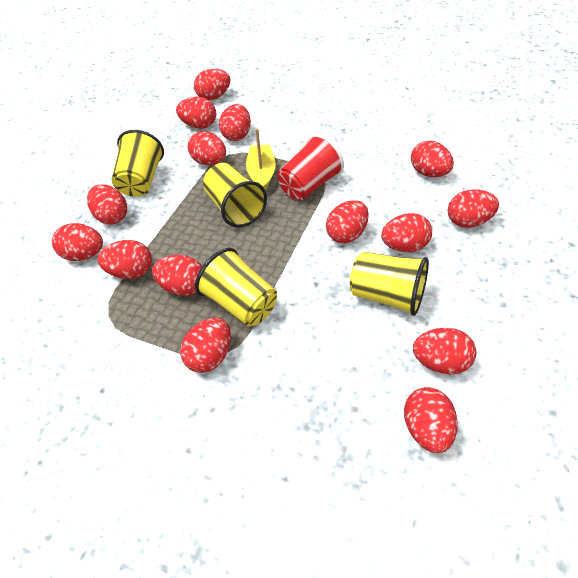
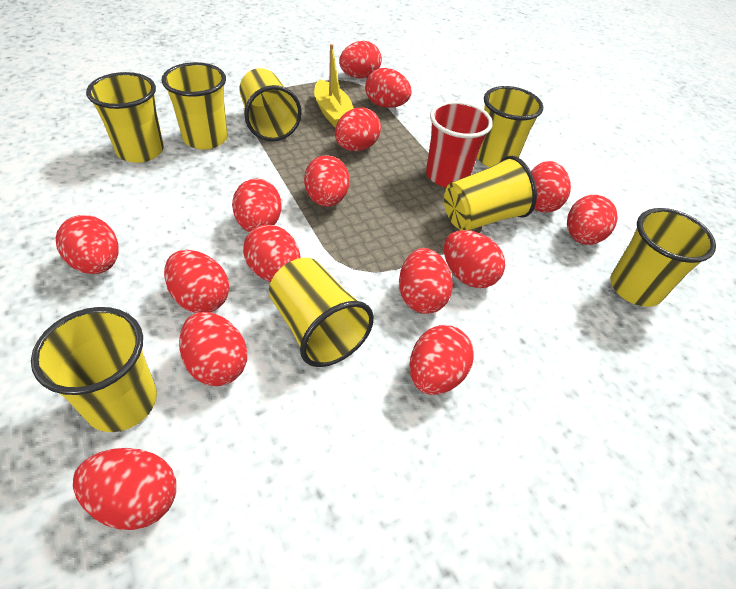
yellow cup: [111,130,164,197] [195,248,277,327] [203,163,267,227] [350,252,429,316] = 4 -> [31,307,157,432] [86,72,164,163] [162,62,228,150] [239,68,302,141] [269,258,374,367] [444,156,537,230] [477,86,543,167] [611,208,716,307] = 8

